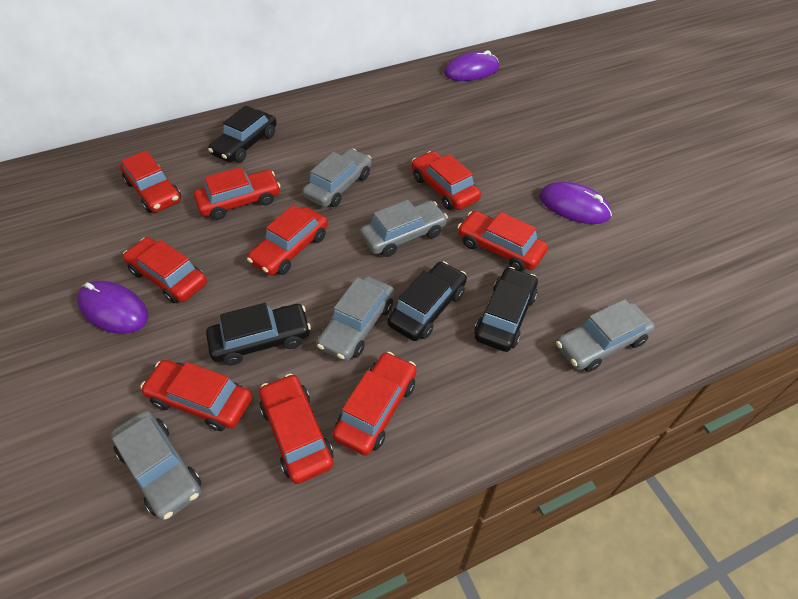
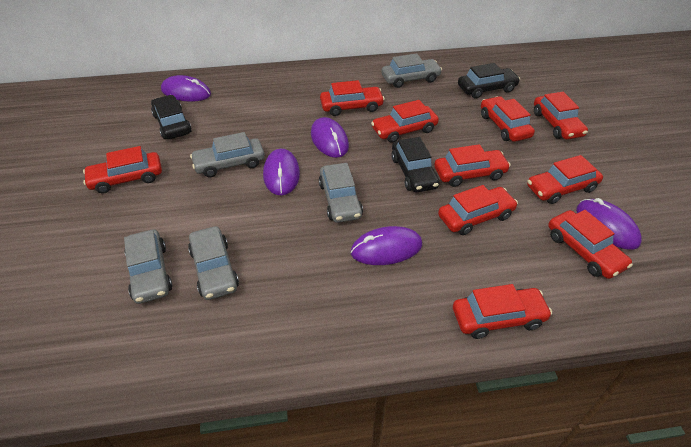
black car: [206,303,311,366] [208,105,277,162] [388,261,467,341] [474,267,538,352] = 4 -> [151,95,192,139] [391,137,439,192] [458,63,520,98] = 3
purple mouse: [77,281,148,334] [444,50,499,81] [539,182,612,224] = 3 -> [161,75,211,102] [263,149,300,196] [311,117,349,158] [351,226,422,265] [576,198,642,250] = 5
red car: [120,150,181,213] [123,237,207,303] [140,360,252,431] [194,167,280,220] [247,205,328,276] [259,374,334,484] [332,352,416,456] [412,151,481,210] [457,211,548,271] = 9 -> [83,146,162,194] [320,80,385,116] [371,100,439,143] [434,144,511,187] [438,185,518,235] [453,284,552,339] [481,96,535,142] [527,155,603,204] [534,92,588,139] [548,210,633,279] = 10

